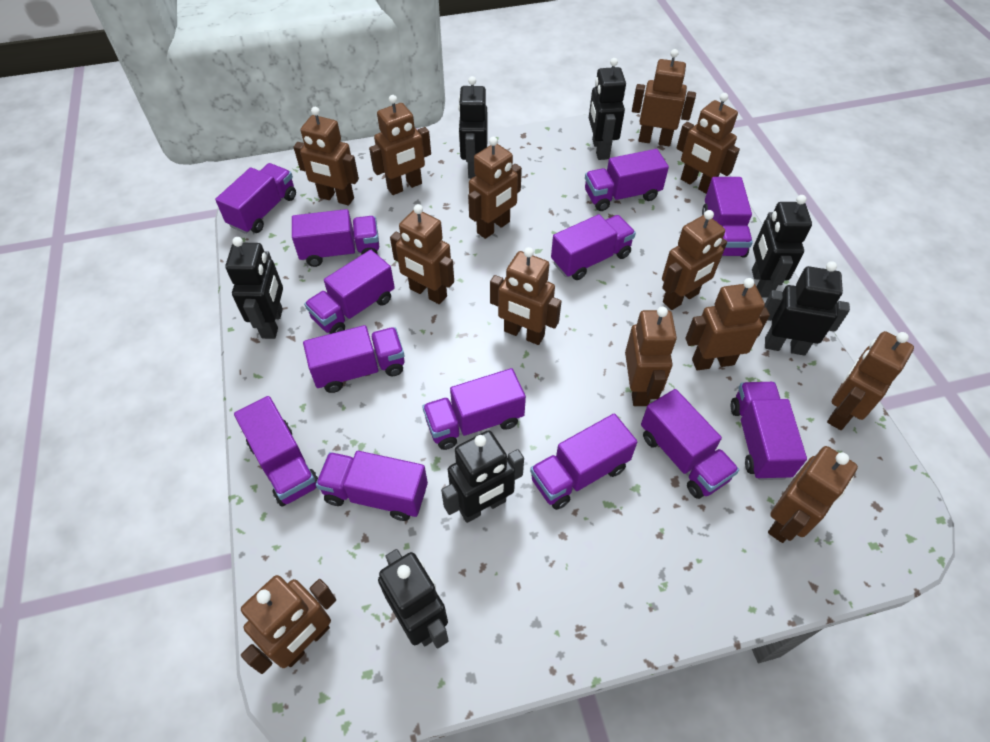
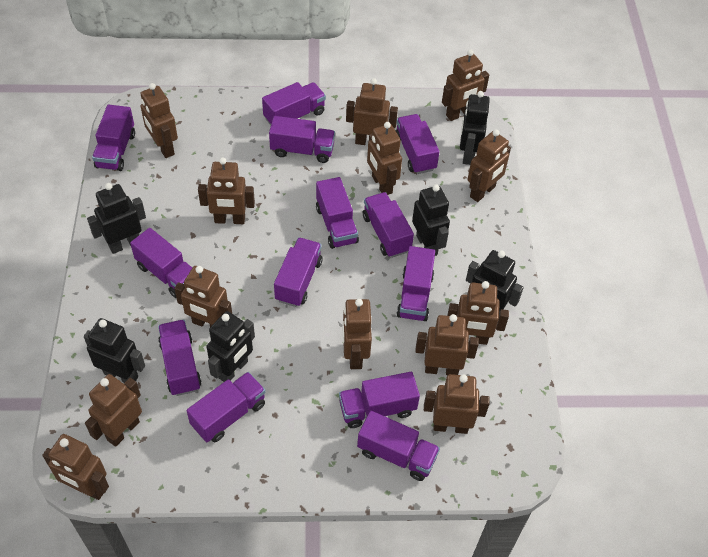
black robot: [225,237,283,339] [378,549,449,649] [441,430,524,523] [458,76,488,179] [589,58,626,160] [752,195,812,298] [765,261,850,356] = 7 -> [84,318,145,383] [87,183,146,254] [206,311,255,382] [412,184,450,256] [460,91,490,165] [466,250,524,313] = 6

